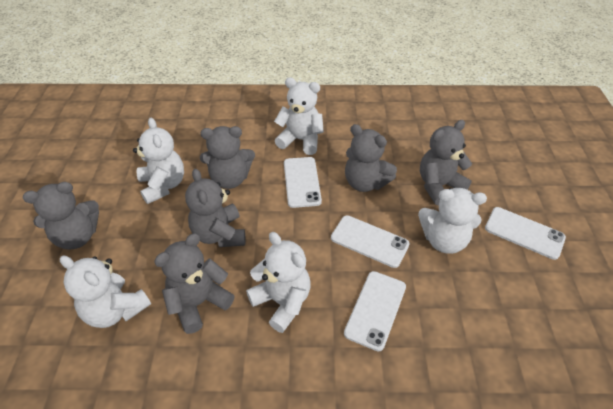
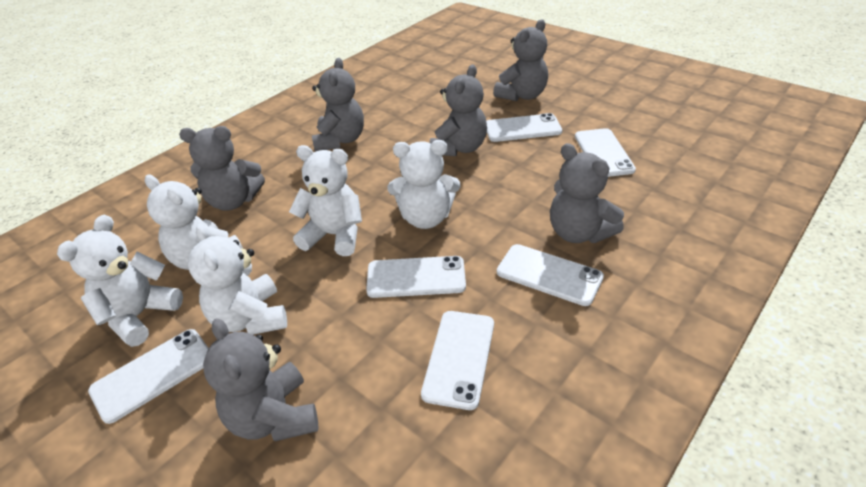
white phone: [284,157,322,208] [331,215,410,268] [344,271,406,351] [485,207,566,260] = 4 -> [88,329,209,424] [366,256,466,298] [421,311,494,410] [486,113,562,142] [497,244,604,306] [575,128,636,177] = 6

